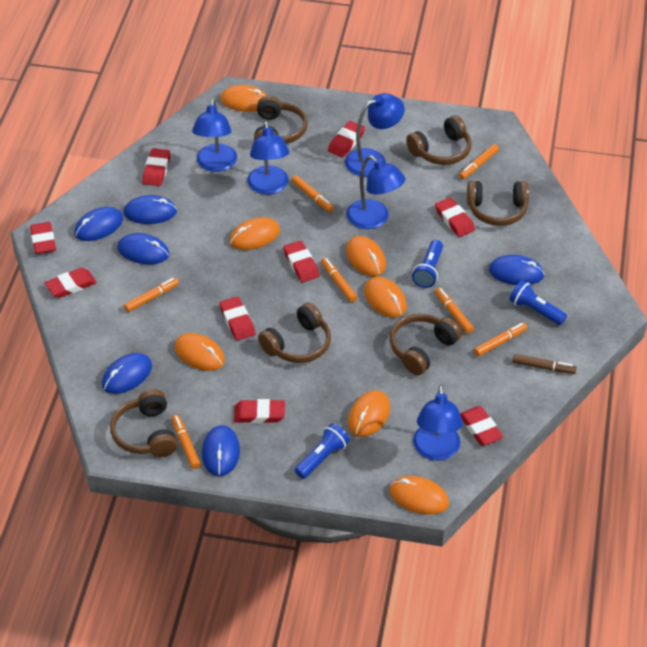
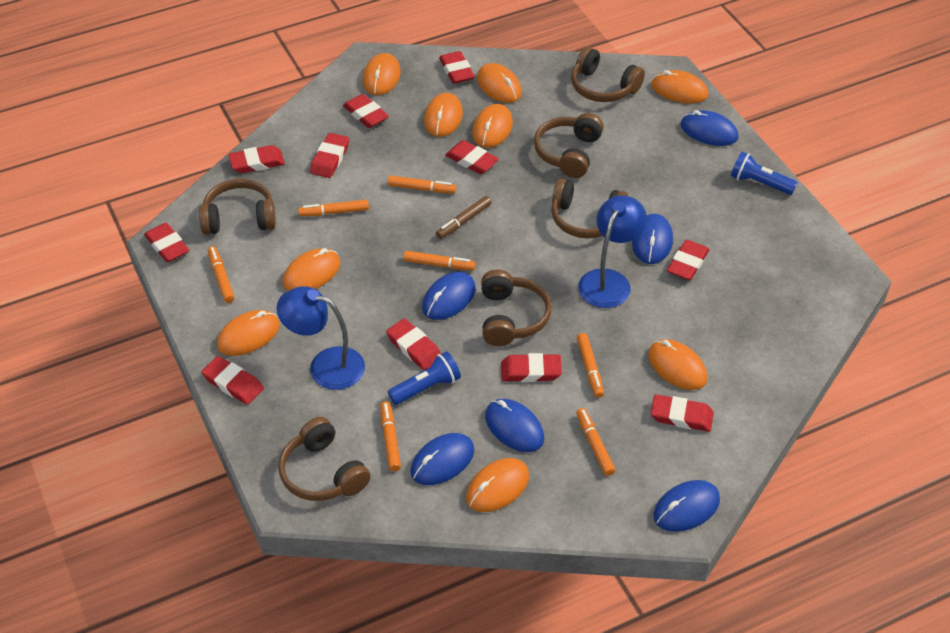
blue flashlight: [295,423,350,479] [412,240,443,288] [509,280,567,325] = 3 -> [388,351,461,405] [731,152,798,195] = 2
blue lamp: [192,99,237,172] [247,121,290,194] [345,93,405,177] [347,155,405,229] [413,384,463,461] = 5 -> [277,286,365,390] [578,195,647,308] = 2
orange mouse: [174,333,225,371] [220,85,267,112] [229,217,280,250] [346,236,386,276] [348,390,390,437] [364,277,407,318] [389,476,449,515] = 7 -> [217,310,279,356] [283,248,340,291] [363,53,401,95] [424,93,463,137] [466,458,529,512] [472,104,513,148] [477,63,522,103] [648,339,707,390] [651,70,709,103] = 9
red eraser: [30,222,56,254] [45,268,97,298] [142,148,170,186] [219,296,255,341] [234,399,285,423] [283,241,320,282] [328,121,365,158] [435,197,475,237] [460,406,503,446] = 9 -> [144,223,190,262] [201,356,264,405] [228,145,285,173] [310,133,349,178] [343,94,389,128] [386,318,441,370] [439,51,475,84] [445,140,499,174] [501,353,562,382] [651,394,714,432] [667,240,710,280] = 11

